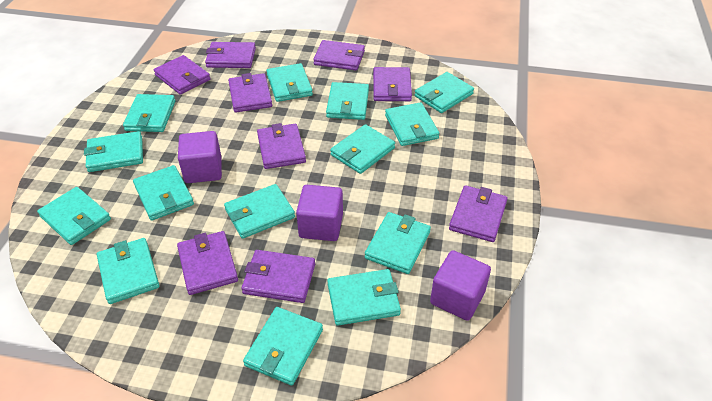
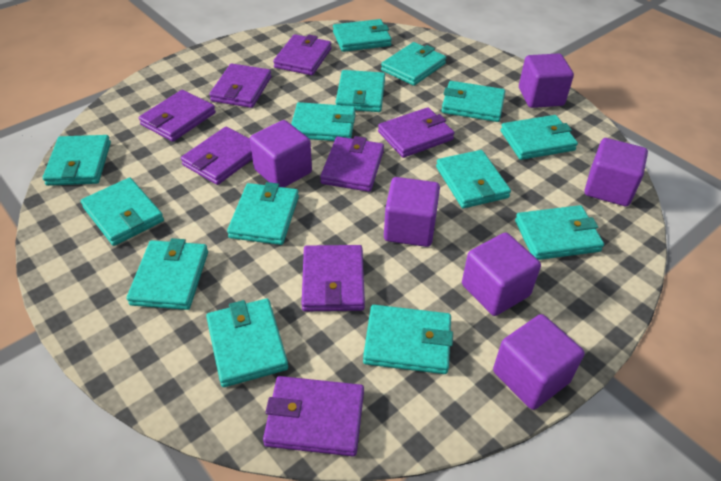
purple cube: [178,131,222,183] [296,185,343,241] [430,250,491,321] = 3 -> [250,120,312,187] [384,177,440,247] [462,233,541,316] [493,314,585,410] [519,53,574,108] [584,138,648,207] = 6
purple wallet: [154,55,210,95] [177,231,238,295] [205,42,256,68] [228,73,272,113] [241,250,315,303] [257,123,306,169] [313,40,365,70] [373,67,412,101] [449,185,508,242] = 9 -> [139,90,216,142] [181,127,252,185] [209,64,272,108] [263,376,364,456] [273,34,332,75] [301,245,365,311] [320,136,384,192] [378,107,454,158] = 8

